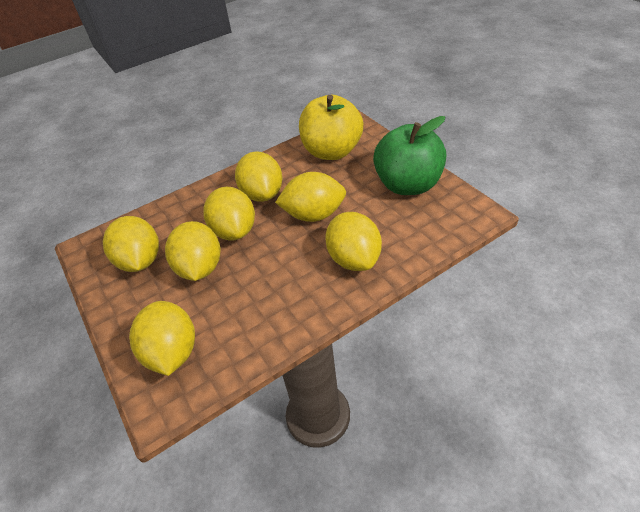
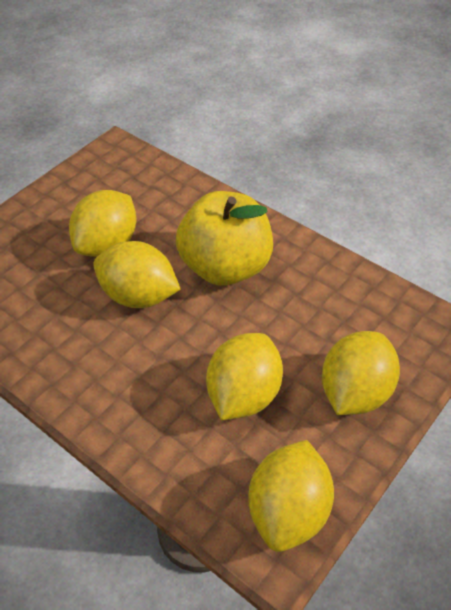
green apple: [373,116,446,195] = 1 -> none = 0
yellow lemon: [103,216,159,272] [129,301,195,376] [165,221,220,281] [203,187,255,240] [235,151,282,202] [275,172,346,222] [325,212,382,271] = 7 -> [69,190,136,257] [93,241,180,308] [206,333,283,420] [248,440,334,552] [322,331,400,415] = 5

